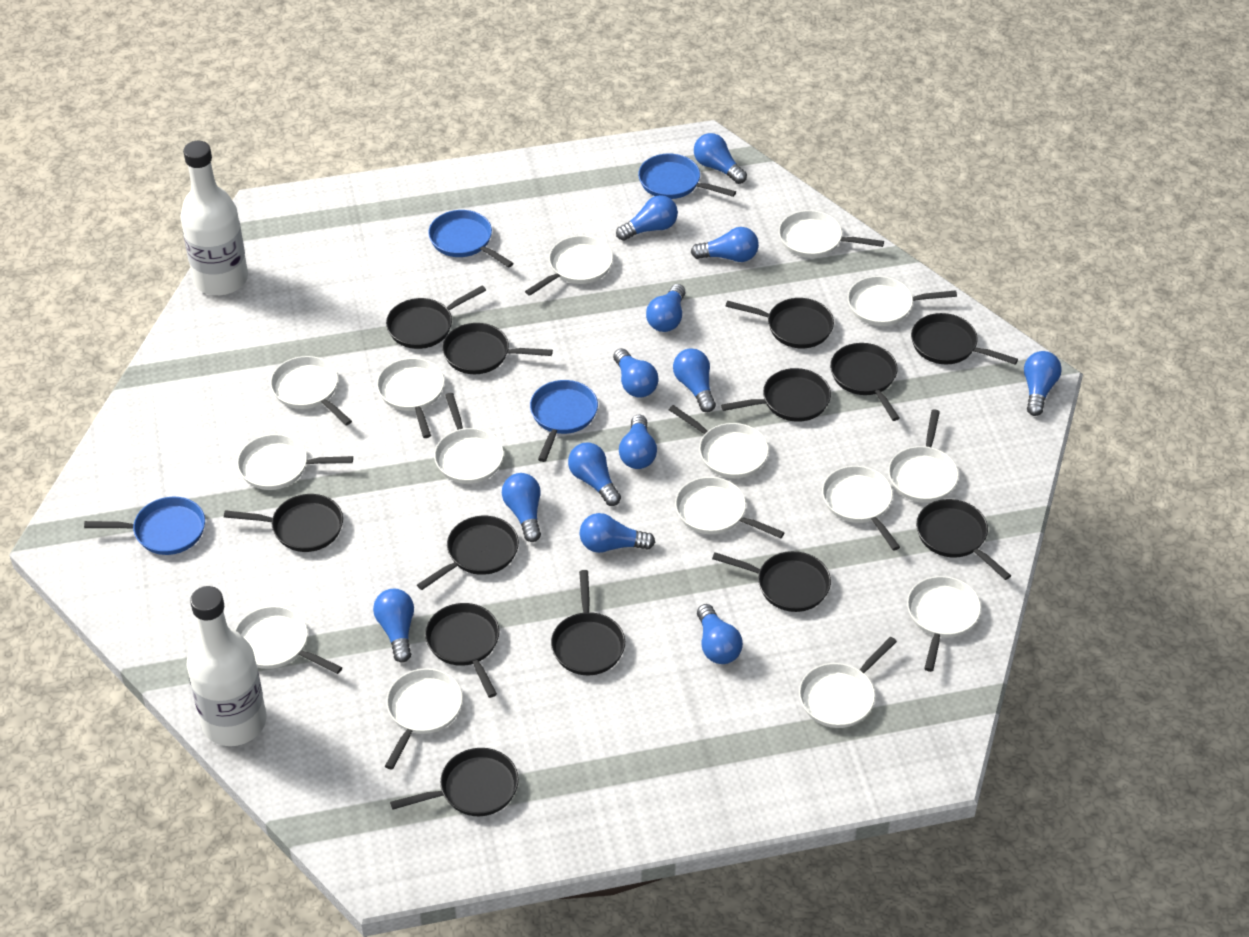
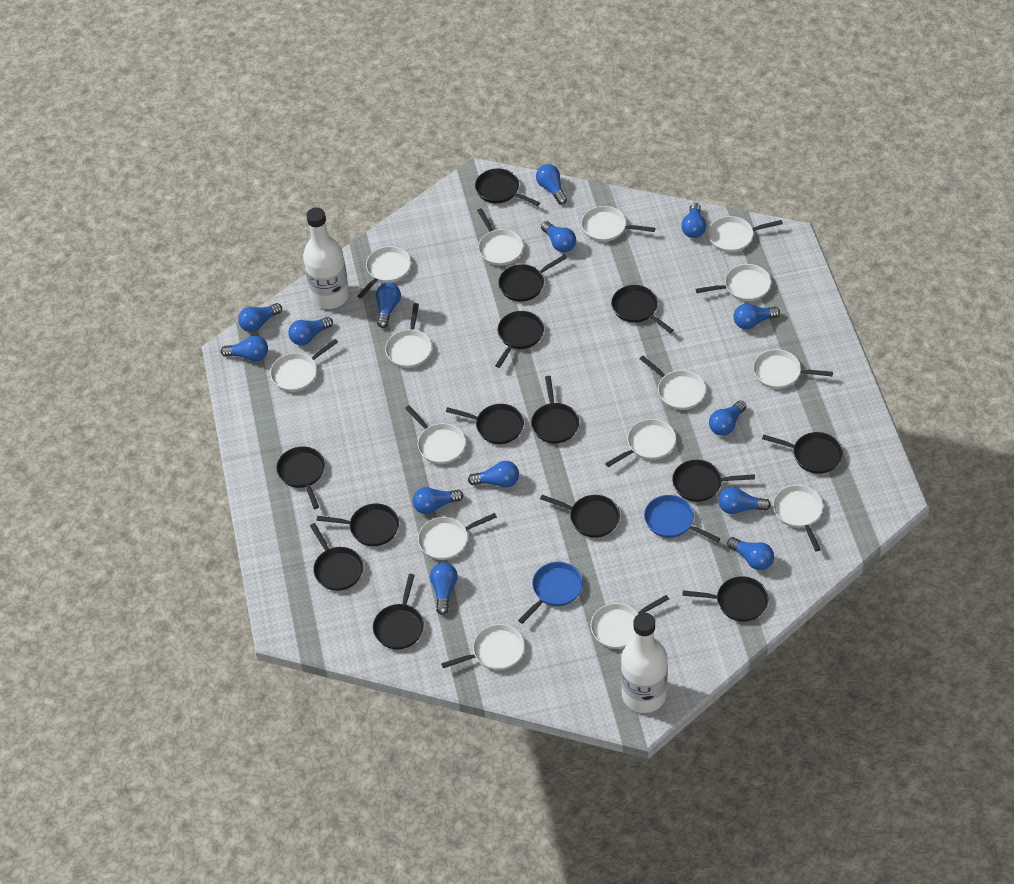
black pan: [224,494,343,552] [386,285,486,349] [390,748,519,816] [417,516,519,590] [425,603,500,698] [442,323,553,374] [551,570,625,675] [712,551,831,612] [721,368,831,422] [725,298,834,348] [830,343,899,421] [911,313,1018,364] [916,499,1011,580] = 13 -> [276,446,325,509] [310,523,363,591] [317,504,399,546] [373,574,424,649] [446,404,524,444] [475,168,540,206] [495,311,544,368] [498,255,567,301] [531,376,579,444] [540,495,620,538] [611,285,674,333] [672,460,755,502] [682,576,769,622] [762,432,843,474] = 14
blue light bulb: [373,589,414,663] [502,473,541,542] [568,443,621,506] [580,513,655,553] [613,348,659,398] [616,195,678,241] [619,414,657,469] [646,284,685,332] [673,348,716,412] [691,227,759,262] [694,133,747,184] [697,604,743,664] [1024,351,1062,416] = 13 -> [221,336,268,361] [238,303,282,332] [288,317,333,345] [376,283,401,328] [413,487,464,514] [430,562,458,615] [468,461,519,488] [536,164,567,205] [541,221,576,252] [681,203,706,238] [709,400,746,436] [718,487,771,514] [727,537,774,570] [734,304,780,329] = 14
blue pan: [84,497,205,555] [428,210,514,268] [530,380,598,462] [638,153,736,199] = 4 -> [518,562,583,624] [644,495,720,543] = 2

